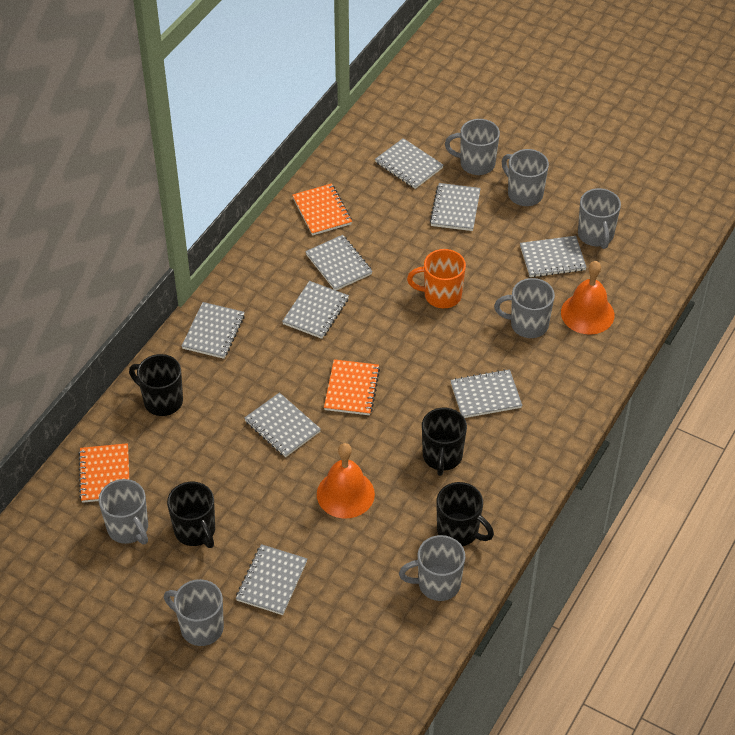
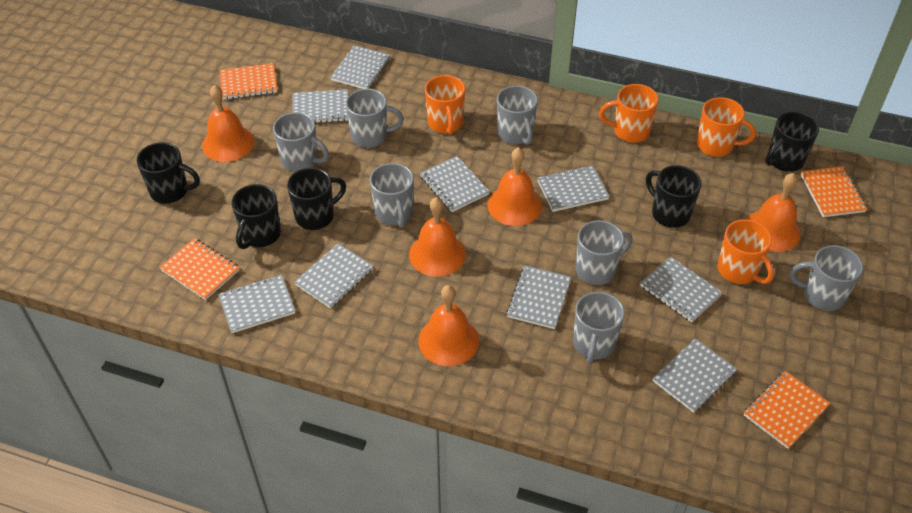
black mug: [129,354,183,416] [167,482,215,548] [422,408,467,476] [436,482,494,546] = 4 -> [136,142,200,204] [231,184,281,249] [287,168,346,230] [646,165,702,228] [765,112,819,172] = 5
orange bell: [317,443,375,518] [561,261,615,335] = 2 -> [202,85,254,162] [409,197,466,277] [418,285,479,366] [487,147,542,226] [747,173,801,252] = 5
orange mug: [407,249,466,308] = 1 -> [425,75,465,135] [599,84,659,143] [697,97,756,157] [718,219,774,284] = 4
orange notebook: [78,443,129,503] [292,183,352,236] [324,359,380,415] = 3 -> [159,238,239,300] [219,63,277,100] [744,371,830,449] [801,166,867,217] = 4

